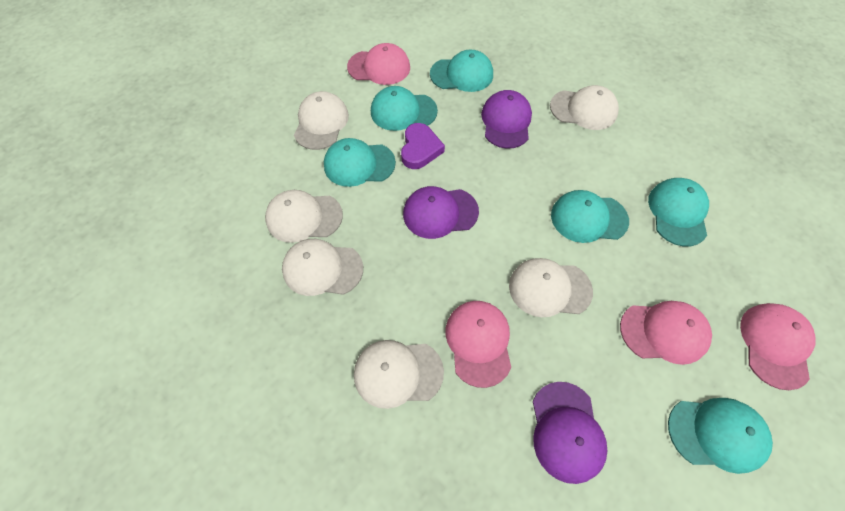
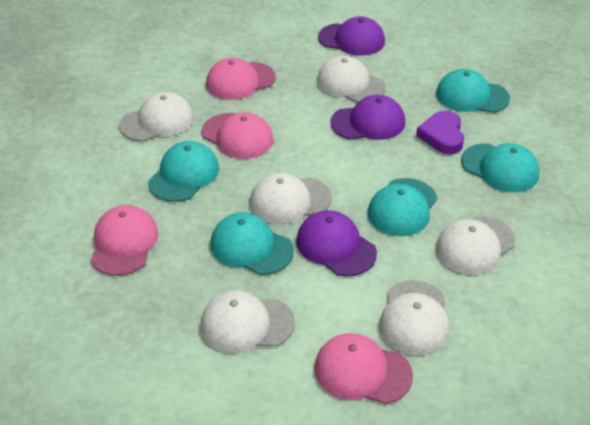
turquoise cap: [324,138,396,187] [371,86,438,131] [430,50,493,92] [551,190,629,243] [648,178,709,246] [668,398,773,474] = 6 -> [148,141,219,202] [210,212,294,275] [368,178,437,236] [436,69,510,113] [461,143,540,192] = 5

